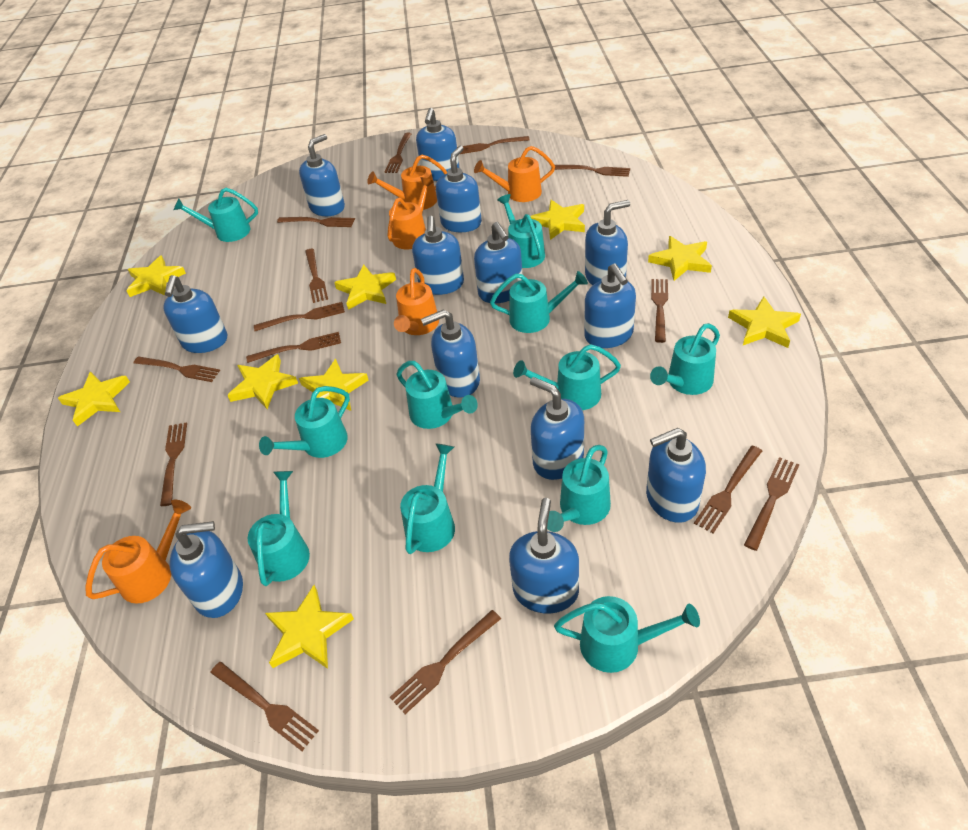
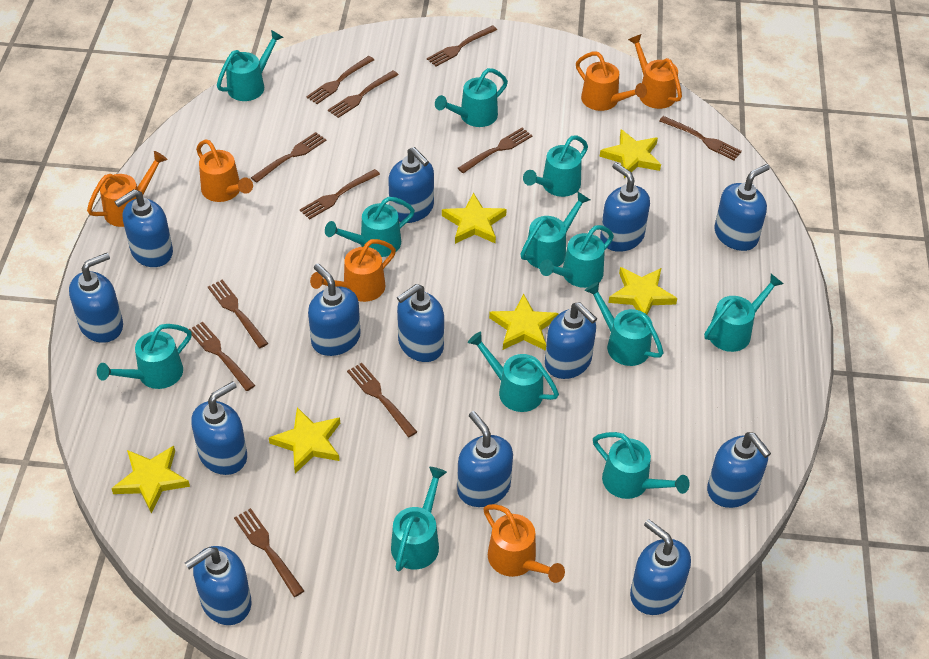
brown fork: [134,356,220,382] [160,422,187,506] [210,662,319,751] [246,332,341,363] [254,302,345,331] [277,217,355,227] [305,249,328,303] [385,133,411,173] [390,610,501,714] [460,136,530,154] [555,165,630,177] [651,279,668,343] [694,446,762,533] [744,457,799,551] = 14 -> [189,322,255,391] [208,280,268,348] [234,508,304,597] [251,132,327,183] [300,169,380,220] [306,56,374,104] [328,70,399,118] [347,363,417,437] [427,25,497,67] [458,128,533,173] [659,116,742,160] = 11
orange watering can: [85,500,191,604] [367,155,447,210] [388,177,434,249] [394,268,439,335] [474,146,555,202] = 5 -> [87,151,168,227] [196,139,253,202] [310,239,396,302] [483,504,565,583] [576,52,647,111] [628,34,682,109] = 6
turquoise watering can: [174,188,258,242] [248,471,310,586] [259,386,350,458] [396,361,478,429] [400,443,455,554] [490,271,588,333] [497,194,545,268] [513,344,621,410] [547,445,611,532] [554,596,700,673] [650,323,720,395] = 11 -> [97,324,192,389] [217,30,284,101] [325,197,415,257] [391,467,447,571] [435,68,508,127] [468,332,559,412] [520,192,590,268] [523,135,588,197] [539,225,614,288] [585,282,663,366] [593,432,690,499] [704,274,784,352] = 12
yellow star: [58,371,130,427] [126,255,186,297] [227,354,298,409] [265,585,354,669] [299,359,369,411] [334,265,396,310] [530,200,585,240] [648,236,712,281] [728,296,801,348] = 9 -> [111,446,190,514] [269,407,340,474] [442,193,507,244] [489,294,558,351] [600,129,661,179] [608,267,677,315] = 6

